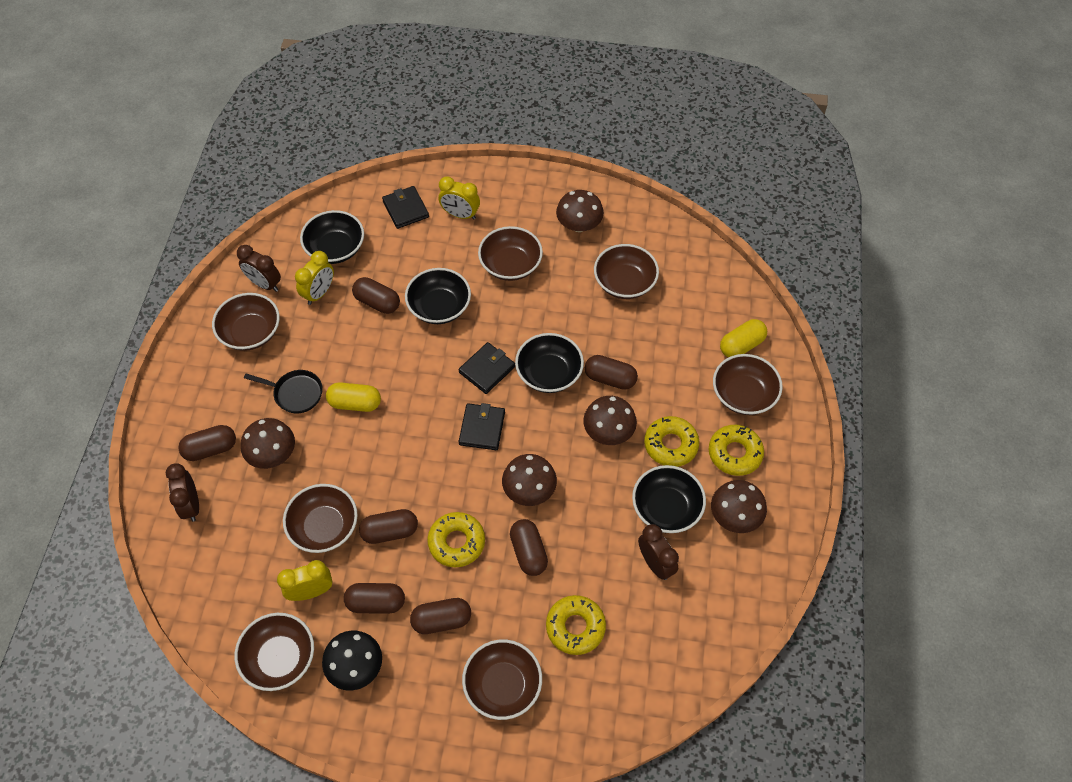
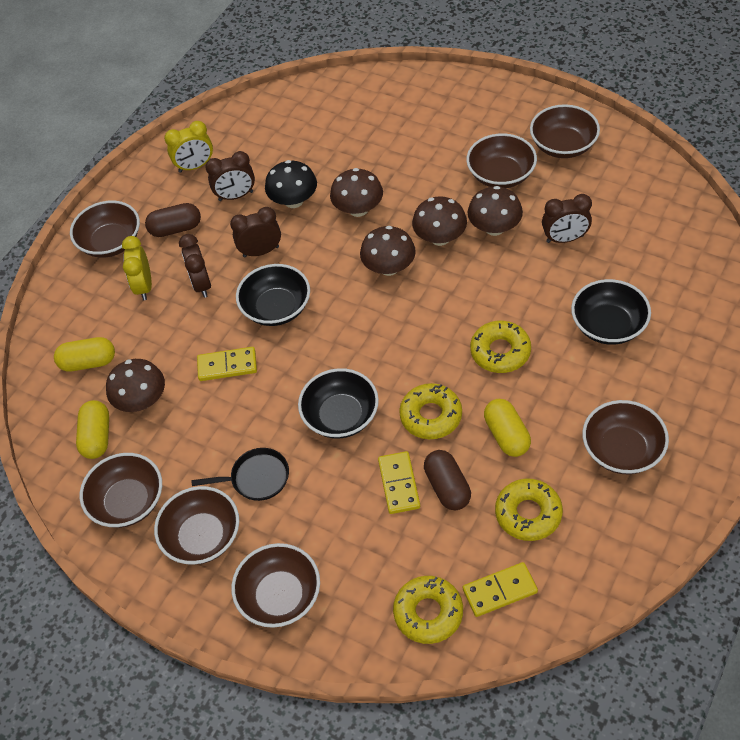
black bowl: [300,210,364,264] [405,268,471,324] [515,333,584,393] [632,465,706,533] = 4 -> [236,264,310,326] [298,368,379,439] [571,279,651,345] = 3
black wallet: [382,186,429,229] [458,342,515,394] [459,403,505,450] = 3 -> none = 0
brown capsule: [178,425,236,461] [344,583,405,614] [352,277,400,314] [359,509,418,544] [410,598,471,634] [510,519,548,576] [585,355,638,390] = 7 -> [145,203,201,237] [424,450,471,510] = 2
brown clock: [165,463,199,522] [237,245,281,292] [638,524,679,580] = 3 -> [179,234,211,298] [205,151,255,201] [230,207,281,258] [542,194,592,243] = 4
yellow capsule: [326,382,381,412] [720,319,767,357] = 2 -> [54,337,115,372] [76,400,109,459] [484,399,531,457] = 3
yellow clock: [277,560,333,601] [295,251,334,305] [439,176,480,220] = 3 -> [122,236,152,300] [164,121,213,173] = 2
yellow domino: none = 0 -> [197,347,257,381] [378,451,420,514] [463,562,538,617] = 3

